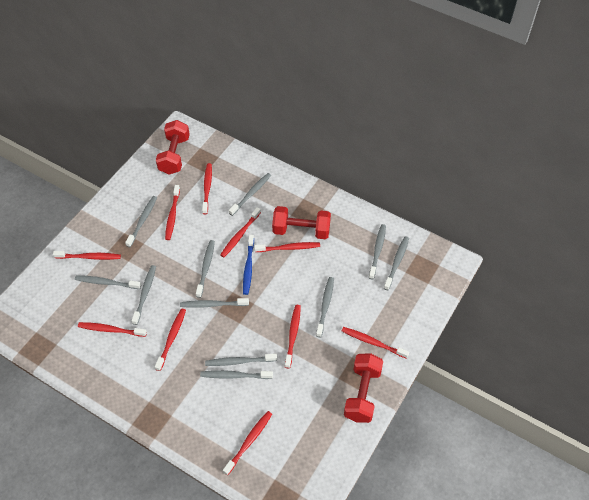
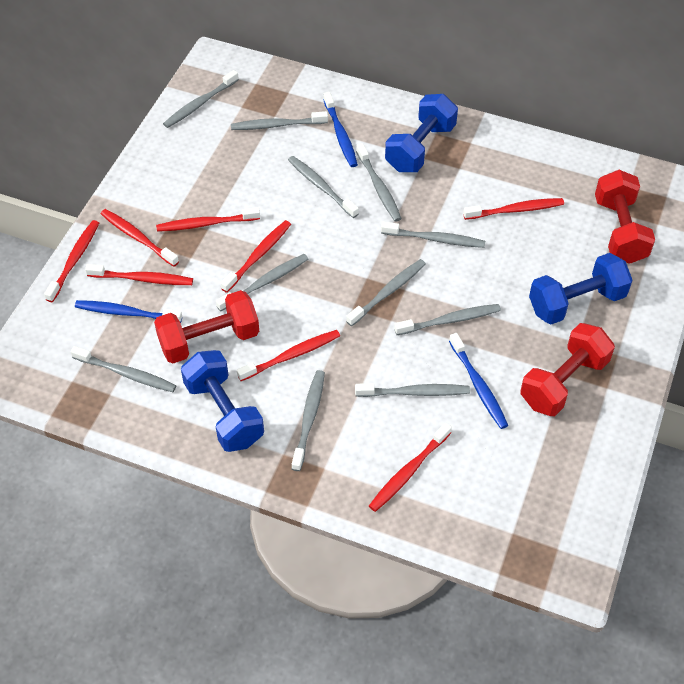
blue dumbbell: none = 0 -> [181,350,264,452] [385,94,458,172] [529,253,633,324] = 3
blue toothbrush: [243,235,254,295] = 1 -> [75,300,182,323] [323,92,358,167] [449,333,508,429] = 3
red toothbrush: [53,251,121,260] [78,322,147,337] [155,309,186,371] [165,185,180,240] [202,163,212,214] [220,207,261,257] [223,411,272,475] [254,242,320,252] [285,305,301,368] [342,327,409,359] = 10 -> [44,220,99,302] [85,264,193,285] [101,209,179,267] [156,207,260,232] [221,220,291,293] [237,330,340,381] [369,423,452,512] [463,198,564,220] = 8

